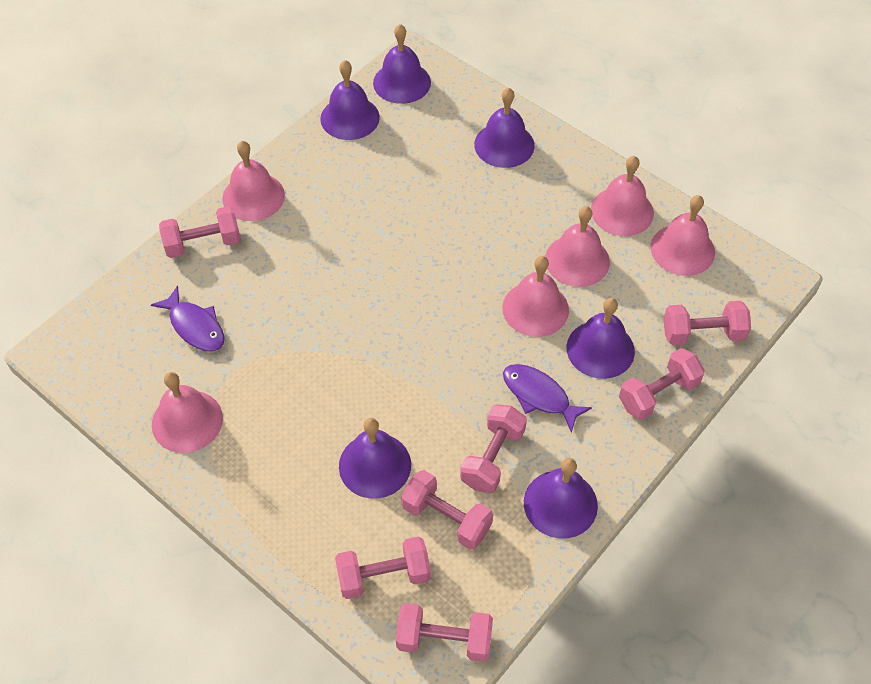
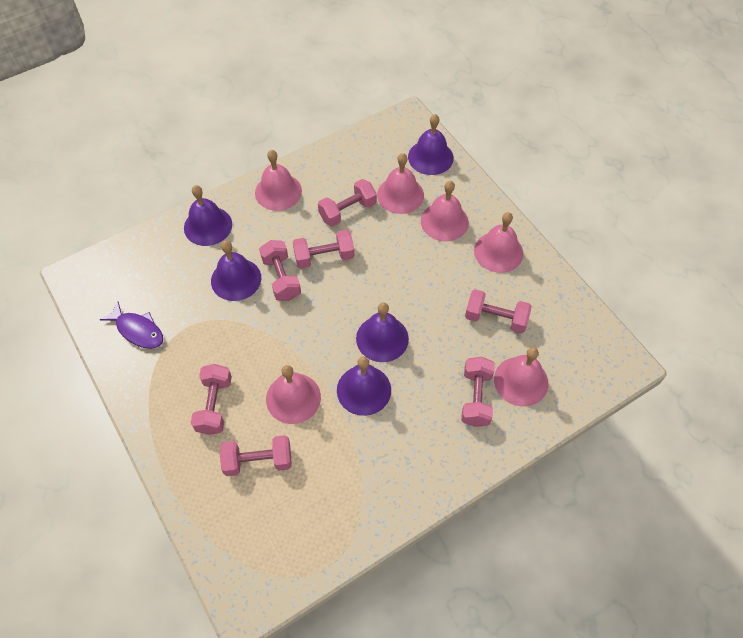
purple bell: [320,60,380,140] [339,418,411,499] [373,24,431,104] [474,88,535,168] [524,458,598,538] [567,298,635,379] = 6 -> [184,185,232,246] [211,241,261,301] [337,357,391,416] [356,303,409,362] [408,114,454,175] = 5
purple fish: [151,286,225,351] [503,364,592,433] = 2 -> [100,302,163,349] = 1

